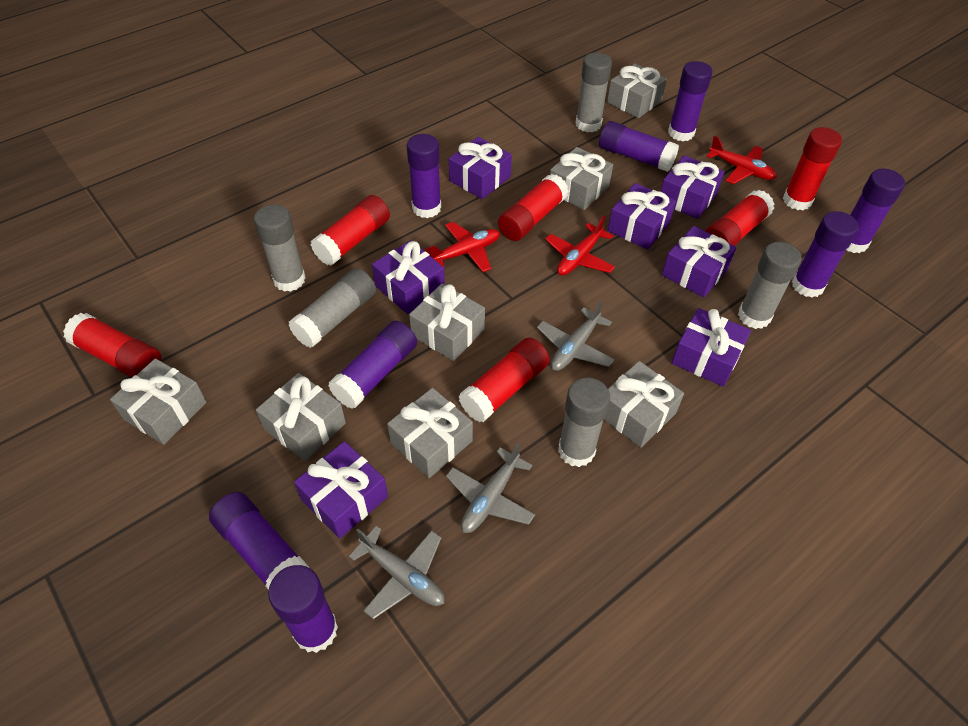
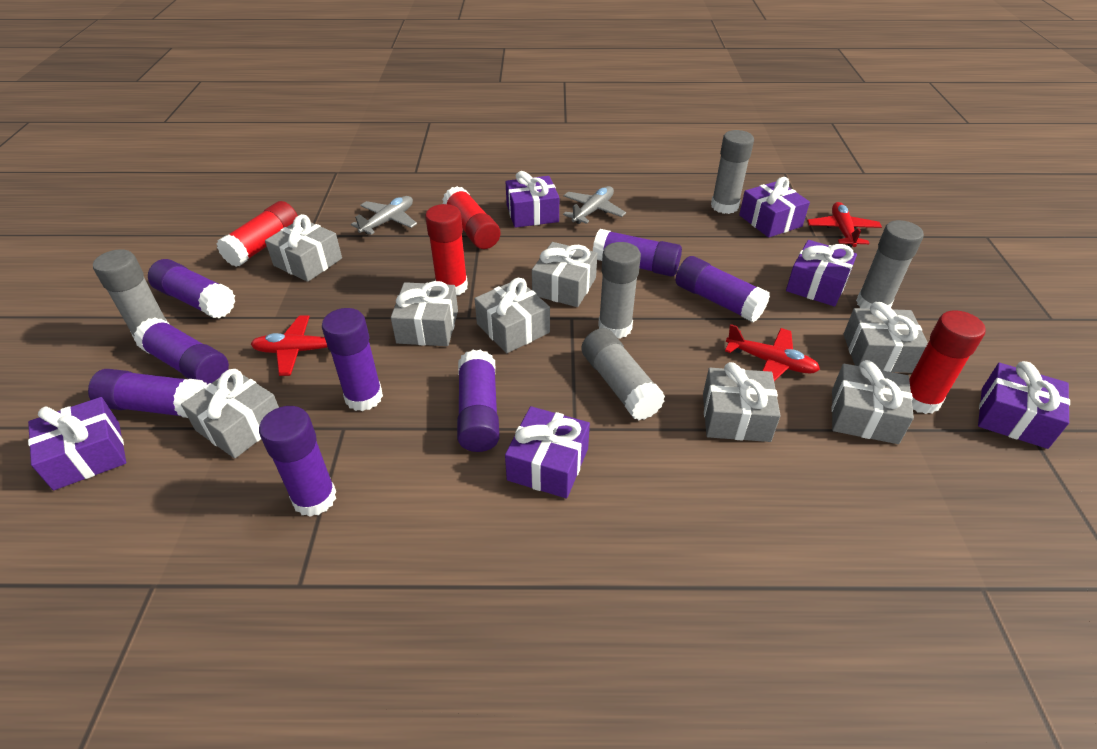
grey gift: [110,358,206,445] [256,373,346,461] [387,388,473,478] [409,284,485,361] [550,147,613,210] [604,361,684,448] [607,64,667,118] = 7 -> [181,369,279,458] [265,214,342,282] [391,281,458,346] [475,278,550,353] [532,242,598,307] [703,362,781,442] [831,360,914,444] [843,302,928,373] = 8
grey plane: [349,526,445,619] [446,443,535,533] [537,301,615,371] = 3 -> [351,196,417,235] [563,186,626,224] = 2
purple gift: [294,441,388,539] [372,240,445,314] [449,137,512,199] [608,183,676,250] [660,155,724,219] [662,226,736,297] [672,308,751,387] = 7 -> [28,397,126,490] [505,406,590,498] [506,171,559,228] [739,177,810,238] [786,240,857,307] [978,361,1070,449] = 6
red glue stick: [63,313,161,378] [310,195,390,266] [459,338,550,422] [498,174,569,241] [705,190,775,246] [783,127,842,210] = 6 -> [216,201,298,267] [425,204,468,295] [442,186,500,249] [909,310,986,414] = 4

